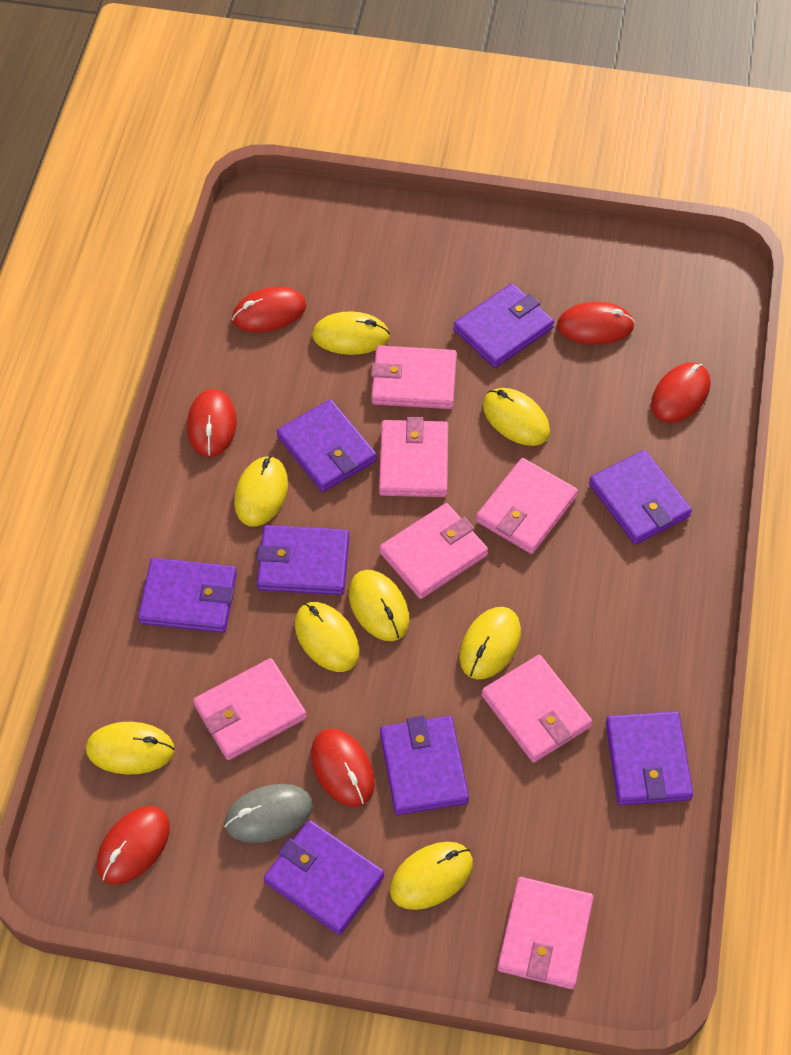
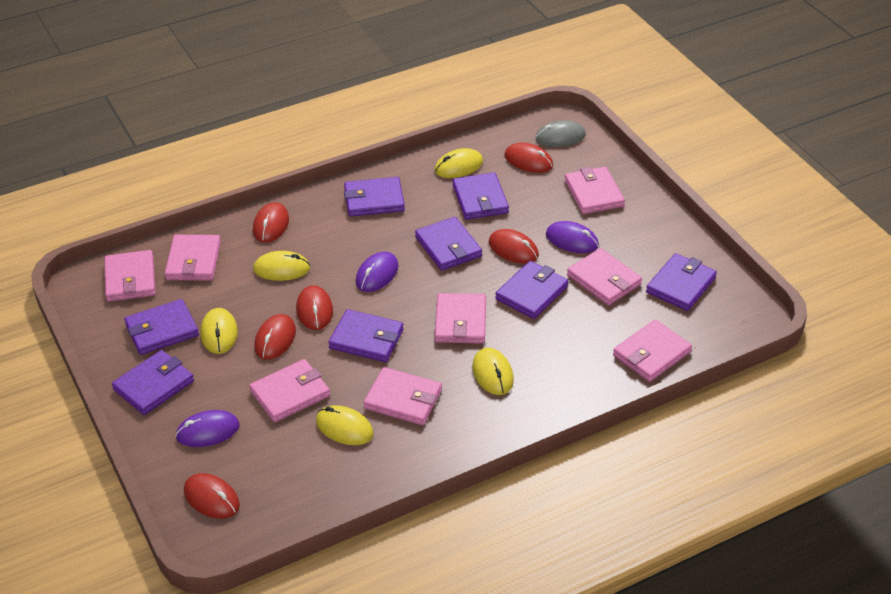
pink wallet: [193,658,307,760] [371,345,457,409] [379,417,448,497] [380,503,488,599] [476,458,578,554] [482,655,592,763] [497,877,594,989] = 7 -> [104,250,155,302] [165,235,221,281] [249,359,330,422] [363,367,442,425] [435,293,486,344] [564,167,625,214] [567,248,642,305] [613,319,692,382] = 8
purple mouse: none = 0 -> [175,410,239,447] [356,252,398,292] [546,221,599,253] = 3
yellow mouse: [86,722,175,775] [234,456,288,527] [295,602,360,672] [312,311,390,355] [349,570,409,641] [390,842,473,910] [460,607,521,680] [483,388,550,446] = 8 -> [200,308,238,354] [253,251,310,281] [316,405,374,445] [434,148,483,178] [472,348,514,395] = 5

